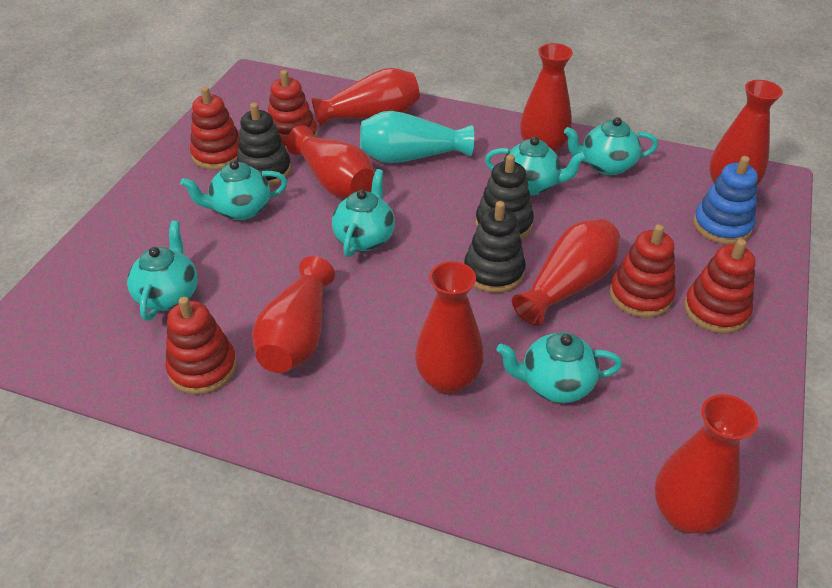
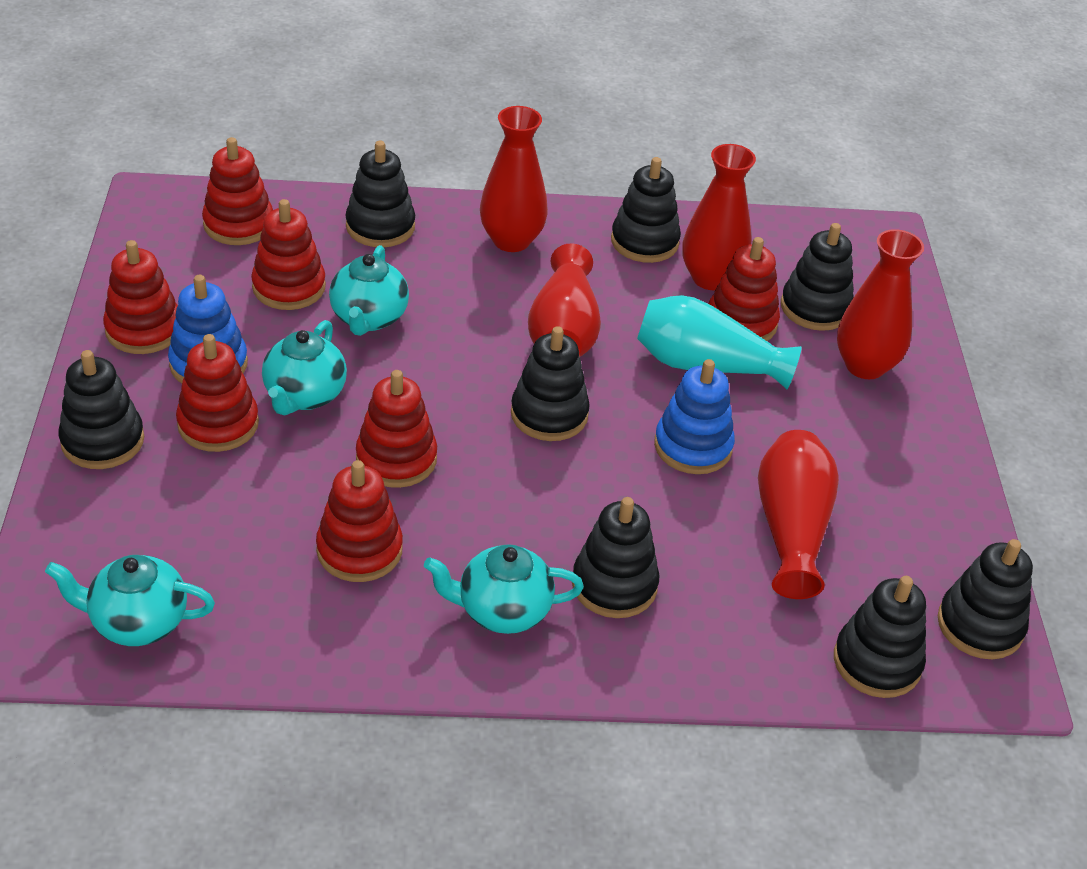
black stacking toy: [237,103,291,186] [464,201,526,293] [475,154,534,240] = 3 -> [59,350,144,469] [345,141,415,247] [511,326,590,441] [572,497,659,618] [611,157,681,263] [781,223,854,331] [834,576,926,698] [938,539,1033,659] = 8
blue stacking toy: [693,156,758,244] = 1 -> [168,275,248,383] [654,359,735,474] = 2
red stacking toy: [165,297,237,395] [190,87,240,170] [268,70,318,151] [610,224,676,318] [684,239,756,333] = 5 -> [103,240,178,354] [176,334,259,452] [202,137,273,245] [251,199,326,310] [316,460,403,582] [356,370,437,488] [708,237,780,341] = 7
red vase: [252,256,335,373] [286,125,374,198] [311,68,420,127] [415,261,484,395] [512,219,620,326] [520,43,573,153] [655,394,758,534] [709,80,783,185] = 8 -> [480,106,548,252] [528,243,601,357] [682,144,756,290] [758,430,839,599] [837,229,924,379] = 5
turquoise teapot: [127,221,198,321] [180,160,287,220] [332,169,395,257] [485,136,587,196] [497,332,622,403] [564,117,658,175] = 6 -> [45,555,215,646] [262,320,347,415] [329,245,409,336] [424,544,584,634] = 4

